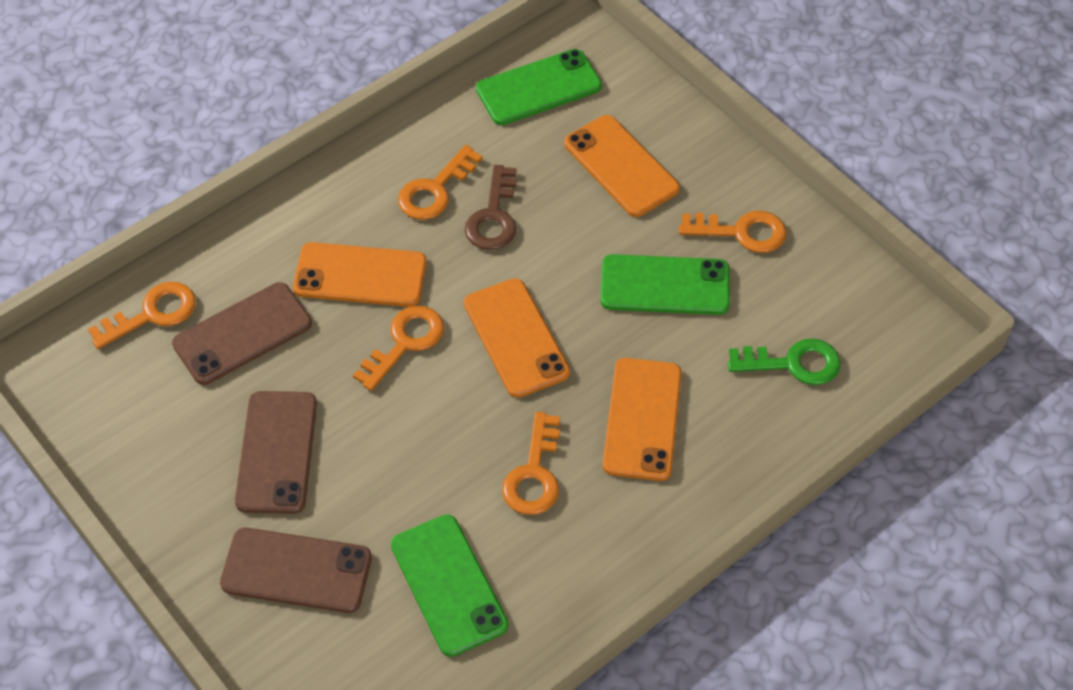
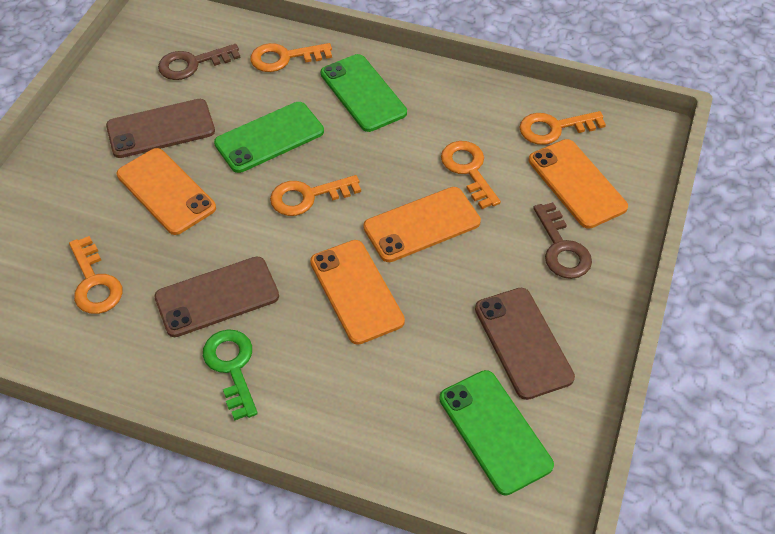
brown key: [465,165,517,250] = 1 -> [158,44,240,80] [533,202,592,279] = 2

